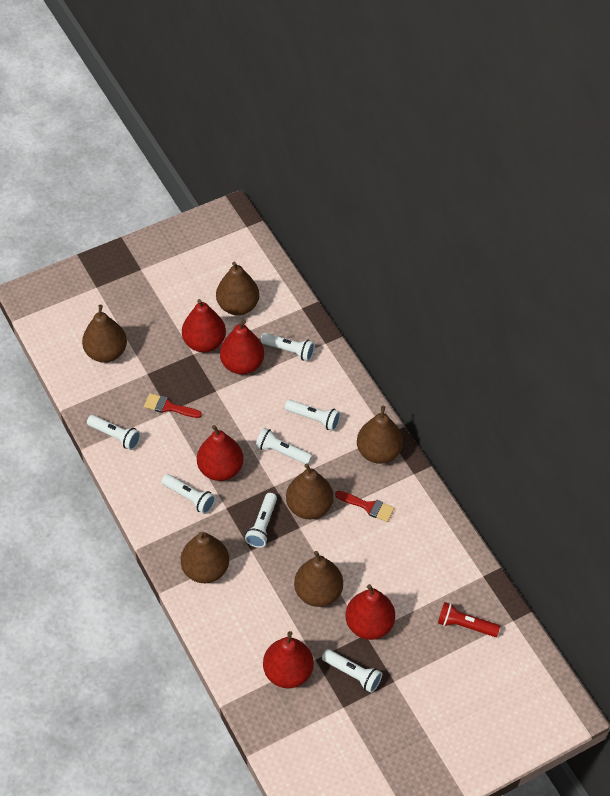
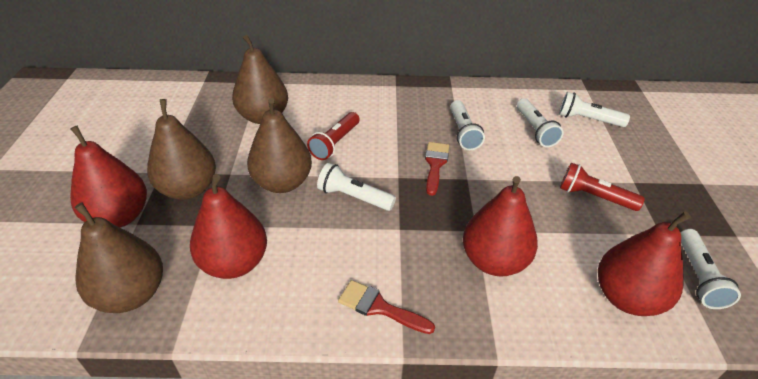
brown pear: [82,305,127,363] [181,532,229,583] [216,262,259,315] [286,463,333,519] [294,551,343,607] [357,406,403,464] = 6 -> [75,203,163,313] [147,99,216,200] [232,35,288,124] [247,98,312,193] = 4
red flashlight: [438,602,500,637] = 1 -> [307,112,360,160] [560,162,645,211] = 2
red pear: [182,299,226,353] [197,425,243,481] [220,320,264,375] [263,631,314,688] [346,584,395,640] = 5 -> [70,125,147,228] [190,174,267,279] [463,176,538,277] [598,211,691,316] = 4
white flashlight: [87,415,141,450] [162,474,216,514] [245,493,277,548] [256,428,313,464] [260,333,315,361] [285,400,341,431] [322,649,382,693] = 7 -> [317,163,396,211] [450,100,485,150] [517,98,564,147] [559,92,630,127] [681,229,741,309] = 5

